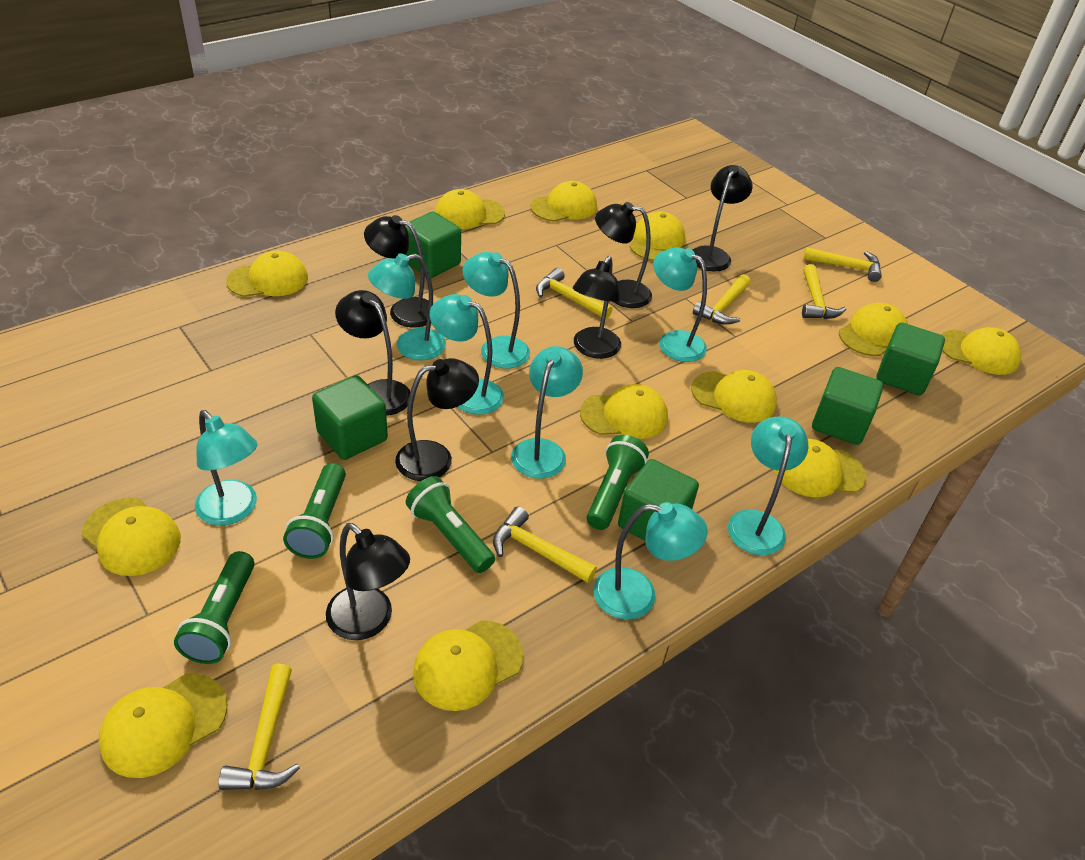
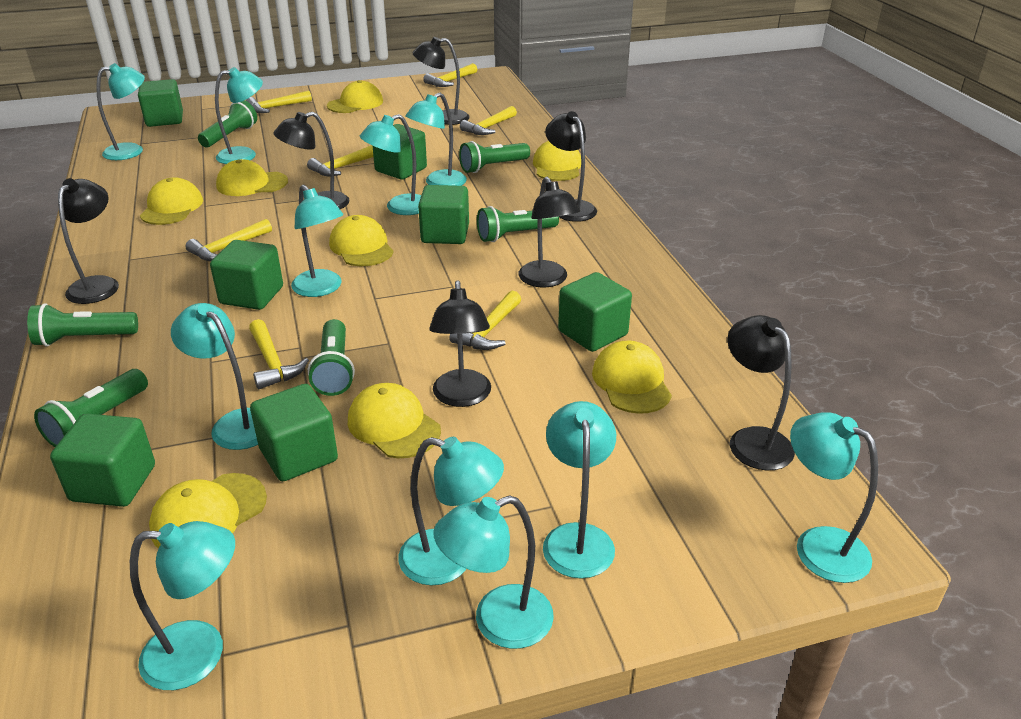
green cube: [312,375,388,460] [405,212,461,278] [618,459,699,541] [812,367,883,445] [876,323,945,395] = 5 -> [50,414,155,507] [138,79,183,127] [210,240,283,310] [250,384,338,481] [373,124,427,180] [418,185,469,244] [558,272,632,352] = 7
green flashlight: [174,551,254,664] [283,463,346,559] [406,476,495,573] [587,435,649,530] = 4 -> [27,303,138,347] [34,369,148,447] [198,100,257,147] [308,319,355,396] [459,141,530,173] [477,206,559,242] = 6
turquoise lamp: [195,410,258,526] [368,253,446,360] [430,294,504,415] [462,252,530,369] [511,346,583,479] [594,502,708,619] [653,247,707,362] [728,417,808,555] = 8 -> [96,63,145,160] [130,521,235,690] [171,303,258,450] [215,67,263,164] [291,184,343,297] [360,114,421,215] [399,437,504,585] [405,93,467,186] [433,495,554,649] [543,401,616,579] [790,412,878,583] = 11
yellow cap: [82,498,181,576] [99,674,227,778] [226,251,308,297] [413,620,523,711] [435,189,505,229] [531,181,597,222] [580,384,668,439] [630,211,685,261] [691,370,777,423] [774,439,867,497] [839,303,908,356] [941,327,1021,375] = 12 -> [140,177,203,225] [149,473,267,548] [216,159,288,196] [327,80,383,113] [329,215,394,266] [348,383,441,458] [533,141,581,181] [592,341,672,414] = 8
yellow hammer: [218,664,300,790] [493,506,597,583] [536,268,612,319] [693,274,751,325] [802,264,846,319] [803,247,882,282] = 6 -> [186,219,272,261] [246,90,312,113] [249,319,309,389] [307,145,373,176] [423,63,477,87] [449,291,521,350] [460,106,517,135] = 7

